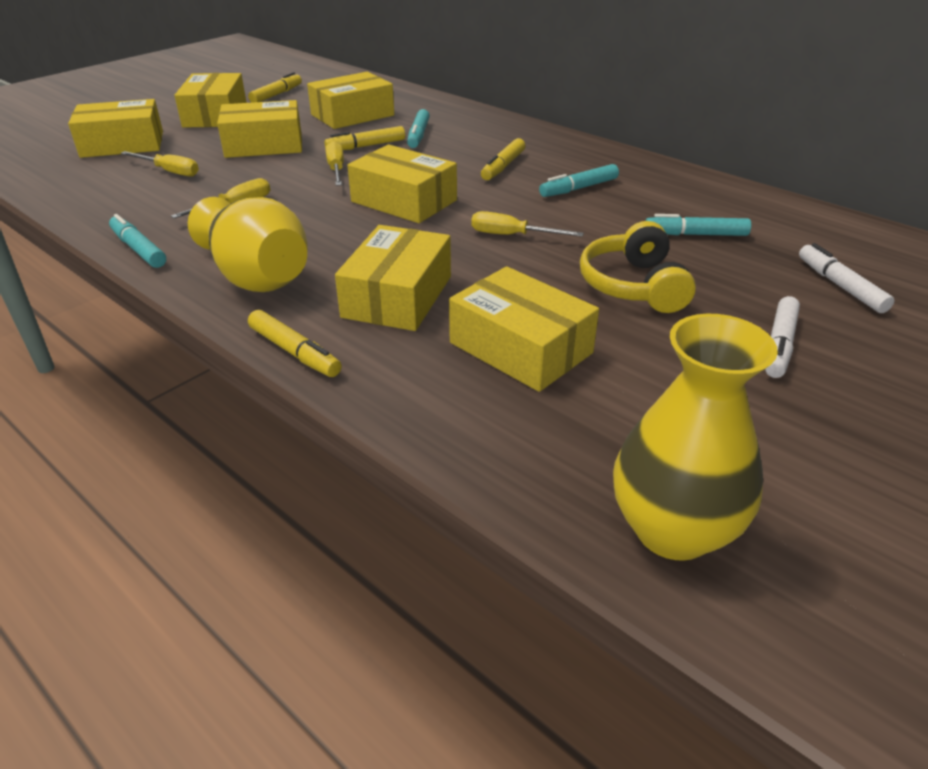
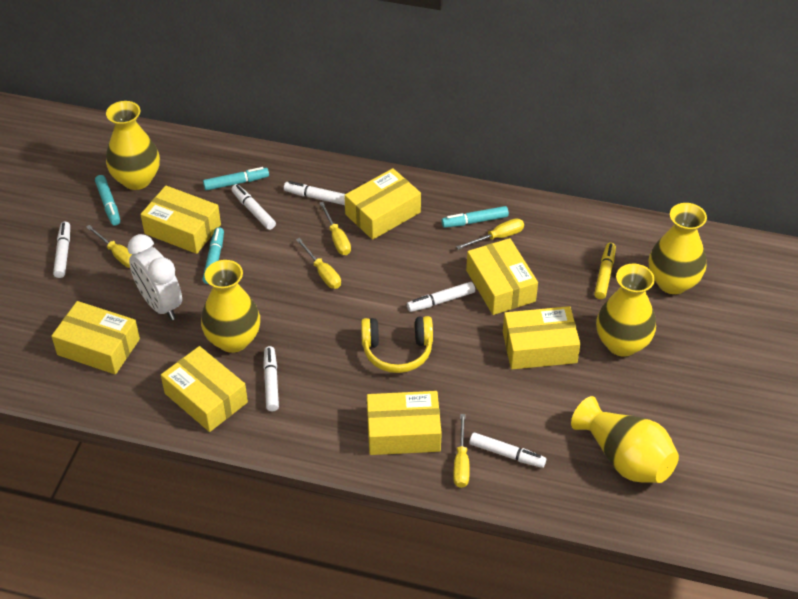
white clock: none = 0 -> [127,234,182,320] = 1
white marker: [765,296,800,378] [799,243,895,313] = 2 -> [53,222,70,278] [231,184,276,230] [263,346,279,411] [284,181,345,205] [407,282,475,312] [469,432,546,468] = 6
yellow marker: [248,72,302,103] [248,310,342,377] [325,126,405,150] [481,138,525,180] = 4 -> [594,243,616,299] = 1
yellow screwdriver: [121,151,199,176] [171,178,270,218] [326,141,344,186] [471,211,584,237] = 4 -> [86,225,132,268] [296,238,341,289] [319,202,351,255] [453,414,470,488] [456,218,524,250] = 5
yellow vase: [188,197,307,292] [613,314,778,561] = 2 -> [106,101,160,190] [201,260,260,353] [571,396,679,483] [596,264,656,357] [649,203,707,294] = 5

